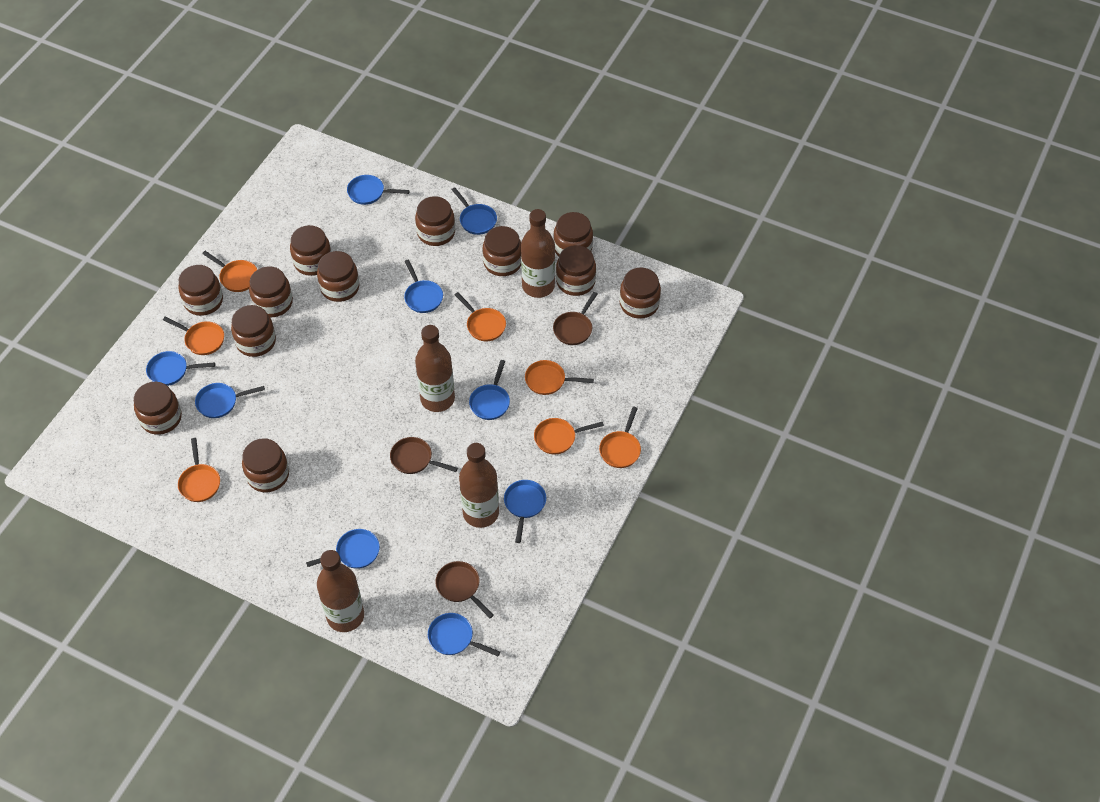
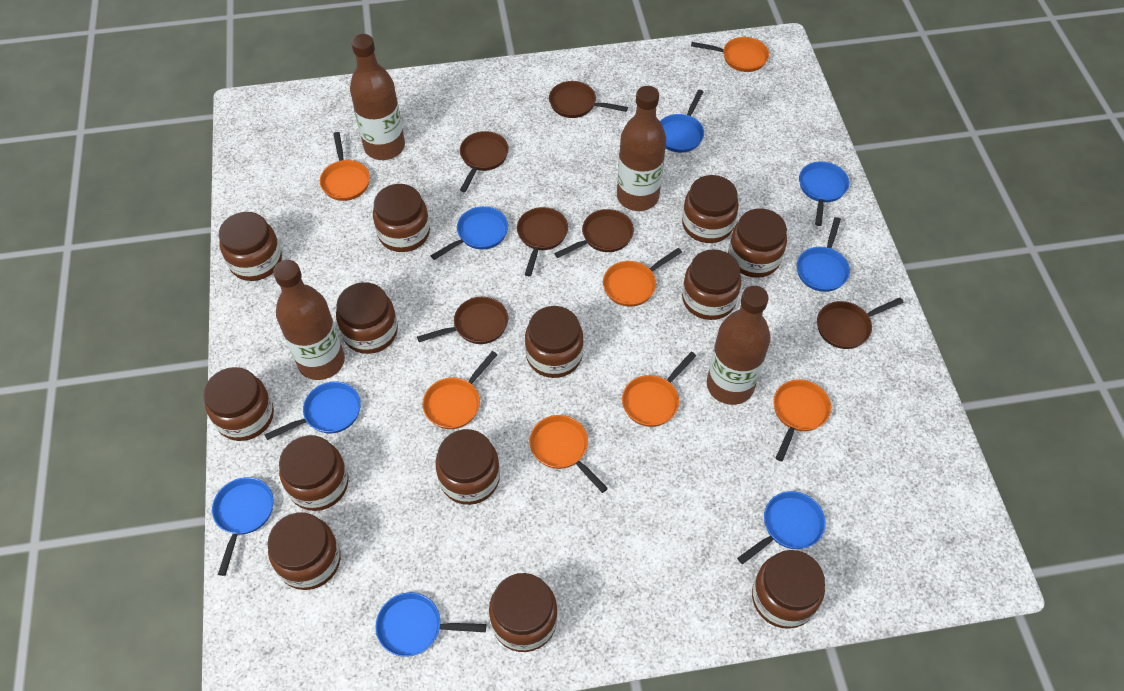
blue pan: [146,351,215,386] [195,383,265,418] [306,529,380,569] [347,175,410,205] [404,259,443,313] [428,613,500,656] [452,187,497,235] [469,360,510,420] [504,480,546,543] = 9 -> [212,477,273,576] [264,381,361,440] [375,592,486,657] [431,206,508,260] [660,90,704,153] [737,491,826,564] [797,217,850,292] [799,161,849,226] = 8
brown jar: [134,382,182,435] [178,265,223,316] [231,305,276,357] [242,438,289,492] [249,266,293,317] [290,225,331,276] [317,251,359,302] [415,196,455,246] [483,226,521,276] [553,212,593,257] [556,245,596,296] [620,268,661,319] = 12 -> [203,367,274,441] [219,212,282,281] [267,512,341,590] [279,435,349,511] [336,282,398,354] [373,184,430,252] [435,429,500,505] [489,573,557,652] [525,306,584,378] [682,175,739,243] [682,249,741,320] [728,208,787,278] [752,550,825,629] = 13
brown pan: [390,437,458,474] [435,561,494,618] [553,292,598,345] = 3 -> [417,297,508,344] [460,131,509,192] [517,207,568,276] [549,81,628,118] [554,209,634,258] [817,297,904,349] = 6

